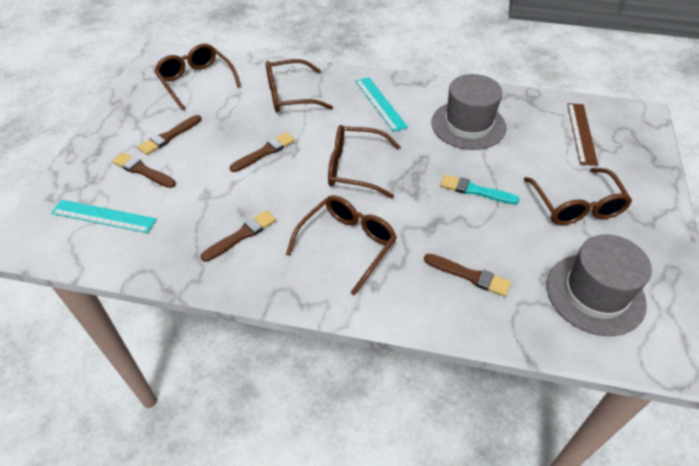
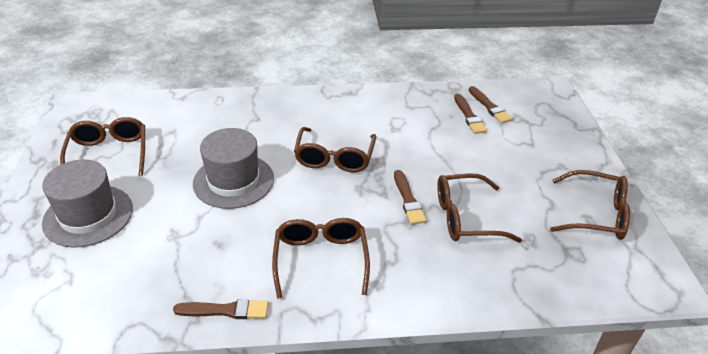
brown brush: [112,152,176,188] [138,115,202,155] [201,210,276,262] [230,132,295,172] [424,254,511,297] = 5 -> [173,299,269,319] [394,170,426,225] [454,94,487,134] [469,86,513,123] = 4
brown ruler: [567,103,598,166] = 1 -> none = 0
turquoise brush: [440,174,520,204] = 1 -> none = 0
turquoise ruler: [51,200,156,233] [355,77,408,132] = 2 -> none = 0

